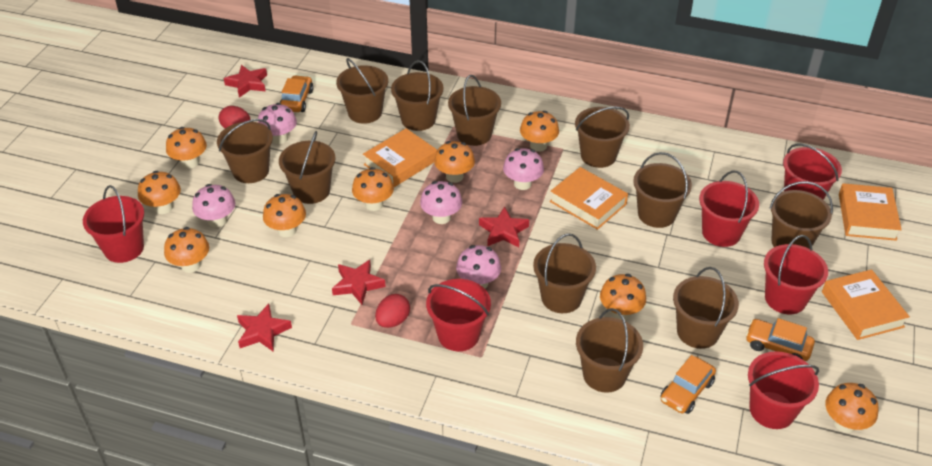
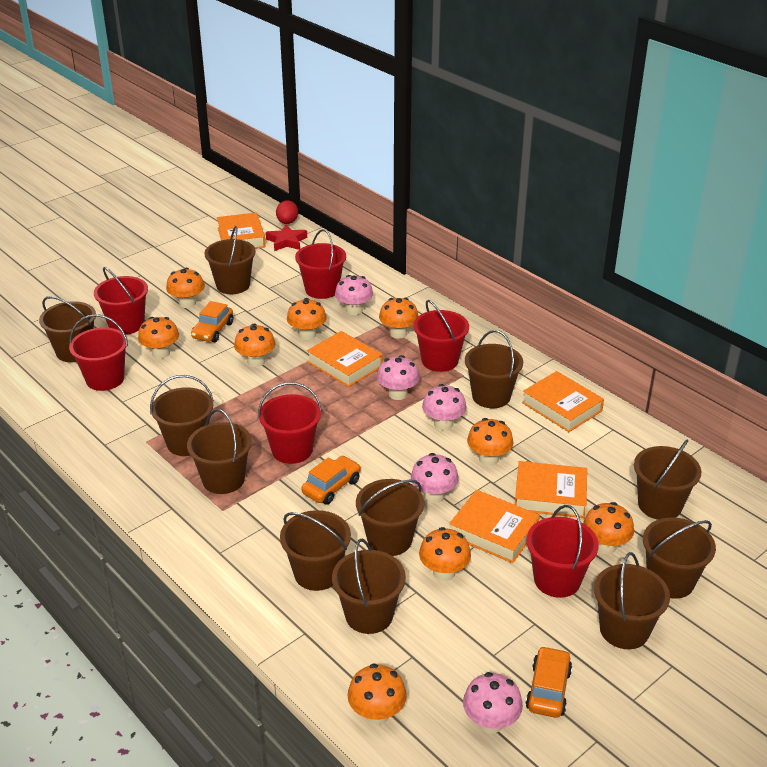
orange book: [363,128,437,187] [550,167,628,230] [822,269,910,340] [839,183,902,241] = 4 -> [217,213,266,249] [307,331,383,387] [449,490,540,563] [515,461,587,518] [522,371,604,432] = 5
red egg: [219,106,251,128] [375,294,410,328] = 2 -> [276,200,298,224] = 1
red star: [224,65,267,98] [237,304,292,352] [332,260,386,305] [479,206,529,247] = 4 -> [266,224,307,251] = 1

